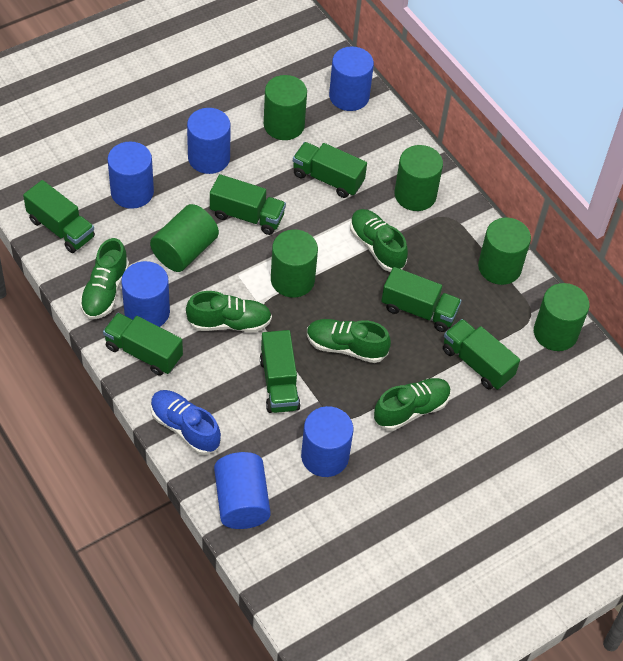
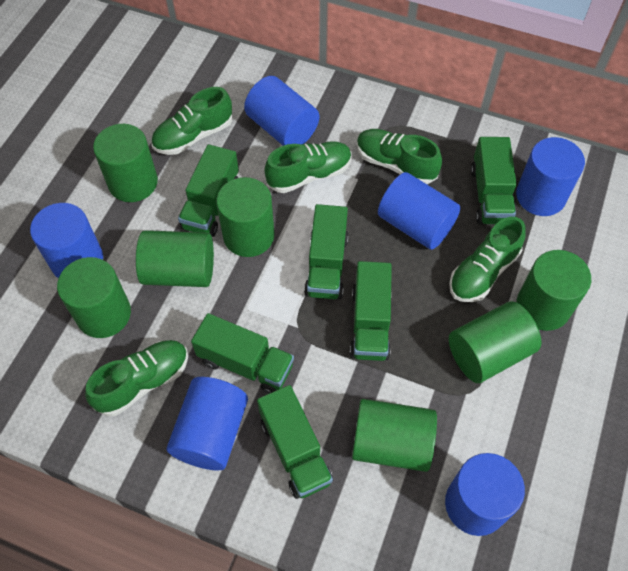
blue shoe: [150,390,221,455] = 1 -> none = 0
green cylinder: [150,204,219,272] [264,75,307,140] [271,229,318,298] [395,145,443,211] [478,217,531,285] [534,283,589,351] = 6 -> [57,257,131,338] [93,124,158,202] [136,230,214,287] [216,177,275,257] [352,399,437,472] [449,301,541,383] [516,250,591,331] = 7
green truck: [23,180,95,253] [103,313,183,376] [210,174,286,235] [260,330,301,413] [293,142,367,198] [381,267,462,332] [443,319,520,390] = 7 -> [178,144,239,237] [191,313,294,394] [257,385,333,499] [304,204,348,300] [350,261,392,361] [471,137,517,224] = 6

